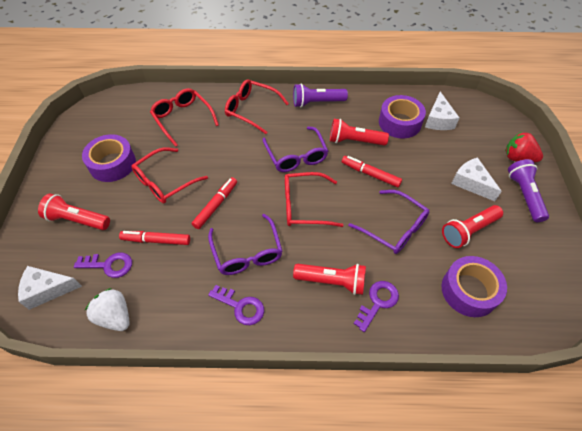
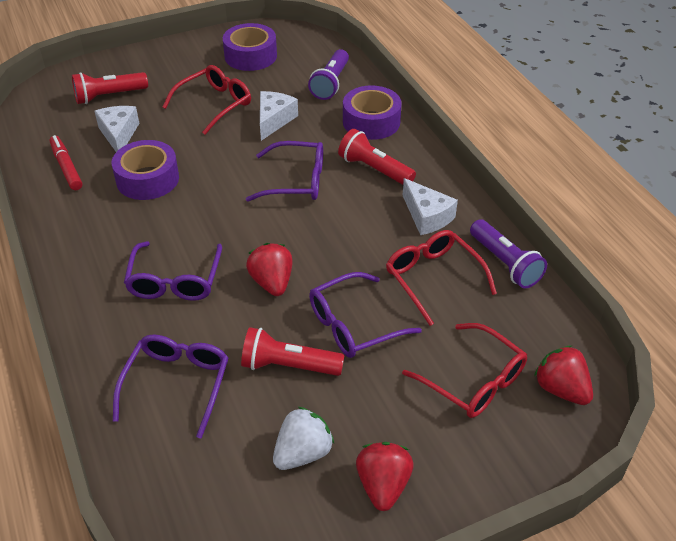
purple glasses: [208,214,283,275] [263,126,328,172] [348,190,429,254] = 3 -> [113,334,229,439] [124,241,222,301] [246,141,323,202] [309,272,422,358] = 4
purple key: [74,253,132,278] [208,285,264,325] [354,281,399,332] = 3 -> none = 0
red flashlight: [38,194,110,230] [293,264,366,295] [330,119,389,146] [442,205,503,248] = 4 -> [72,72,148,104] [241,327,345,376] [338,129,416,185] = 3
red glasses: [131,147,208,203] [150,88,219,147] [225,79,289,134] [285,172,343,227] = 4 -> [162,65,251,135] [386,230,497,326] [402,323,527,418] = 3
red marker: [119,231,190,245] [192,177,237,229] [342,156,402,187] = 3 -> [50,135,82,190] = 1
red strawberry: [505,132,543,162] = 1 -> [246,243,293,296] [356,442,414,511] [534,345,593,405] = 3

